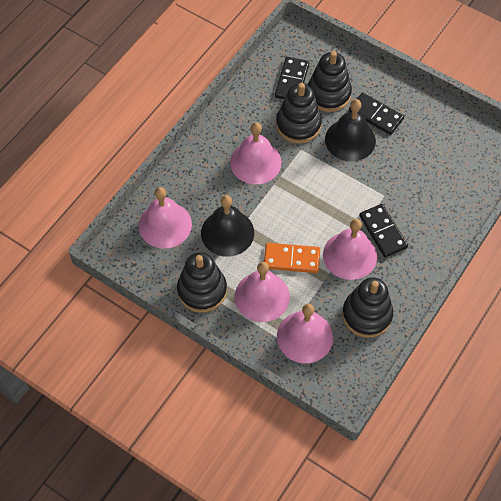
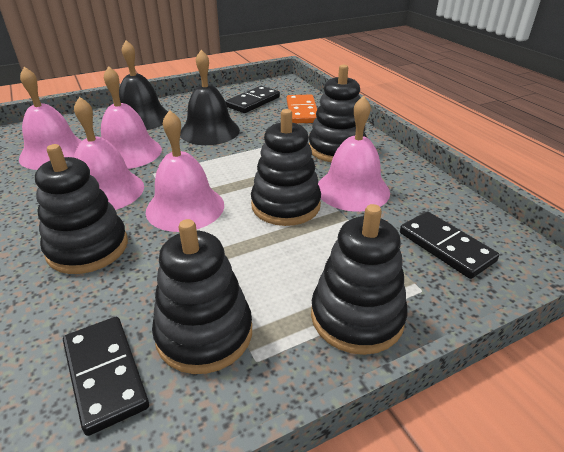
black stacking toy: [177,252,227,313] [276,83,322,143] [308,51,352,112] [342,278,393,338] = 4 -> [35,144,128,274] [152,219,252,374] [251,109,321,226] [309,64,367,162] [311,204,407,355] = 5

